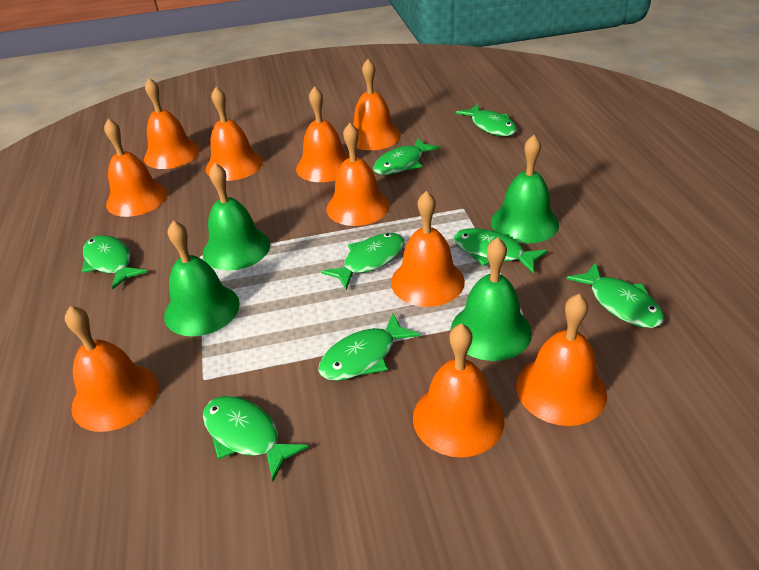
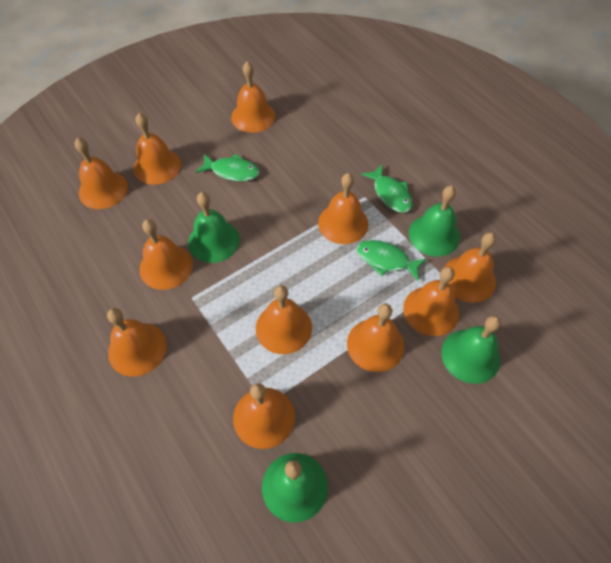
green fish: [82,235,147,289] [203,396,308,481] [318,313,420,381] [321,233,405,290] [373,138,440,175] [453,228,548,274] [456,104,517,136] [566,262,664,328] = 8 -> [196,154,259,181] [356,240,427,281] [361,165,412,213] = 3
orange bell: [65,306,159,432] [104,119,168,217] [144,78,199,169] [206,87,263,181] [296,86,350,182] [326,123,390,226] [353,59,401,150] [391,191,465,307] [413,323,504,457] [516,294,607,426] = 10 -> [74,138,128,209] [107,308,167,377] [134,113,181,185] [139,219,193,290] [231,61,275,133] [233,383,295,449] [256,285,312,354] [318,173,369,244] [347,304,405,372] [403,267,459,336] [445,232,496,303] = 11

